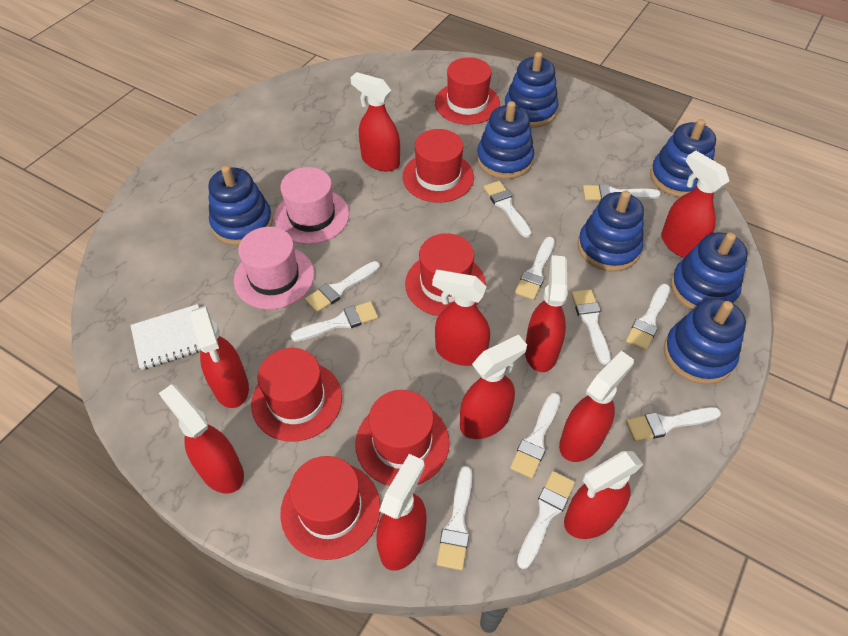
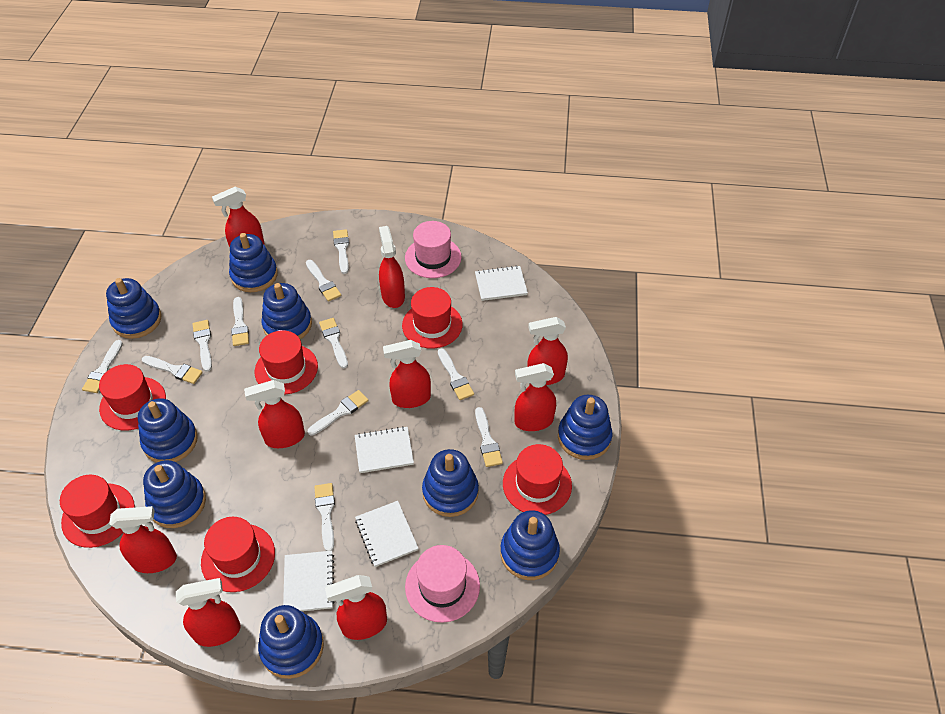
blue stacking toy: [208,165,273,246] [477,101,534,179] [504,52,558,128] [577,191,644,272] [650,119,716,197] [664,298,746,384] [671,232,748,310] = 7 -> [106,278,162,339] [138,398,198,463] [143,460,206,528] [229,233,278,292] [258,605,324,679] [261,283,312,339] [422,449,479,517] [500,510,560,580] [558,395,612,460] = 9
red spray bottle: [159,384,244,494] [190,306,249,408] [351,72,400,171] [376,454,427,571] [432,270,490,366] [460,335,527,439] [525,255,568,372] [559,351,634,462] [564,451,643,539] [661,151,729,258] = 10 -> [109,506,177,573] [176,578,241,647] [212,187,264,247] [244,380,305,448] [325,575,387,640] [379,226,405,308] [383,340,431,408] [515,363,556,431] [527,317,568,385] = 9
white notebook: [130,304,201,370] = 1 -> [283,551,335,611] [355,426,414,473] [355,501,419,567] [475,266,528,301] = 4

